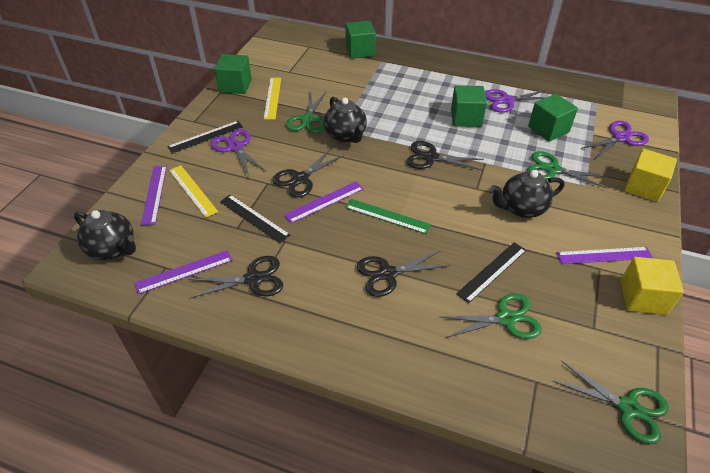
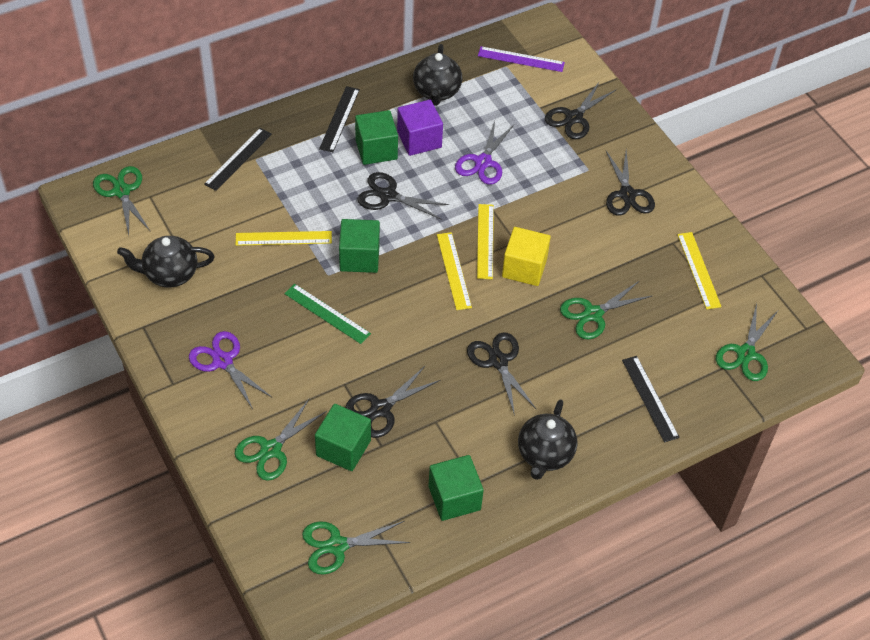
black scissors: [189,256,283,298] [272,148,344,198] [357,250,450,297] [406,141,484,171] = 4 -> [345,365,441,438] [357,172,449,220] [467,332,536,416] [545,81,616,139] [606,150,655,216] = 5
green scissors: [286,91,326,133] [441,293,542,339] [527,151,609,188] [553,361,669,444] = 4 -> [93,166,151,235] [235,399,327,481] [302,521,410,575] [560,281,652,339] [716,303,778,381] = 5
purple cube: none = 0 -> [397,100,443,156] = 1
purple ruler: [135,250,232,294] [141,166,167,225] [284,182,364,223] [557,247,653,264] = 4 -> [478,46,565,72] = 1
purple scissors: [211,129,267,176] [485,89,546,112] [580,121,649,159] = 3 -> [189,331,272,409] [455,121,515,185] = 2
yellow cube: [621,257,684,315] [624,149,677,202] = 2 -> [502,227,551,286] = 1
yellow ruler: [169,165,218,218] [264,78,281,120] = 2 -> [236,231,332,246] [437,232,472,310] [477,204,494,279] [677,232,721,310] = 4

